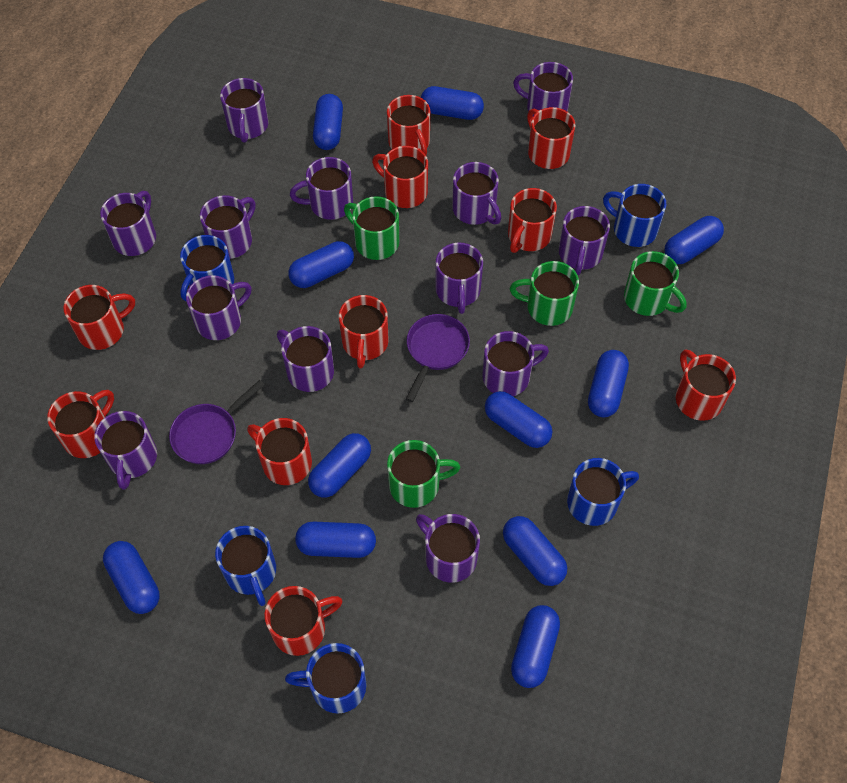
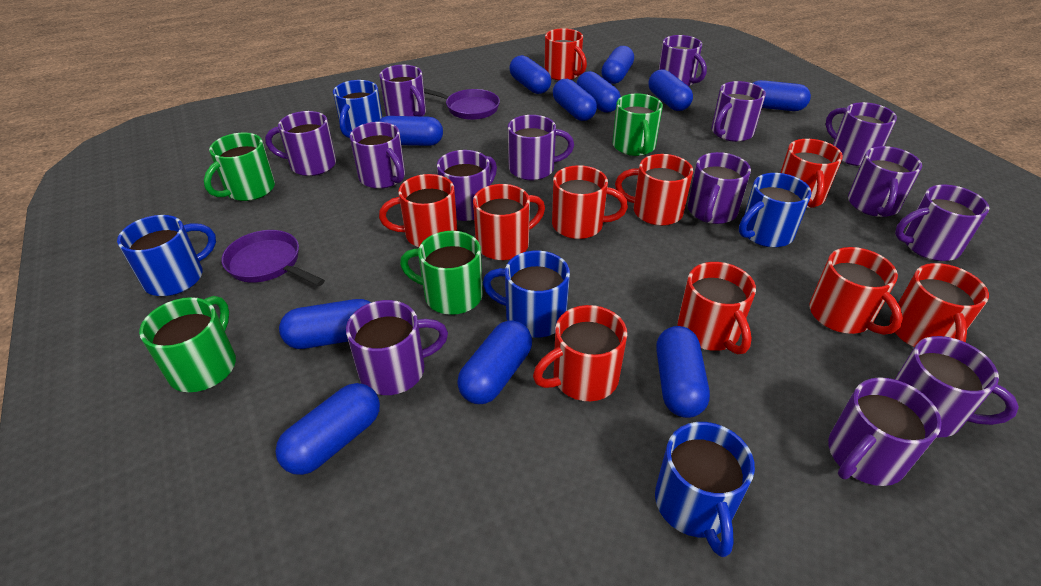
purple mug: [94,411,157,490] [100,191,156,256] [186,275,252,340] [200,195,256,259] [220,78,268,143] [277,326,334,392] [290,157,353,220] [416,514,480,583] [436,243,483,314] [452,162,501,225] [482,331,549,396] [513,62,573,116] [559,206,610,275] = 13 -> [265,111,336,176] [346,300,448,395] [350,122,405,189] [379,65,426,116] [437,150,497,221] [508,115,574,180] [659,35,707,86] [688,152,751,224] [712,81,766,142] [826,102,897,166] [828,377,942,486] [848,146,922,217] [895,184,989,261] [895,336,1019,437] = 14

